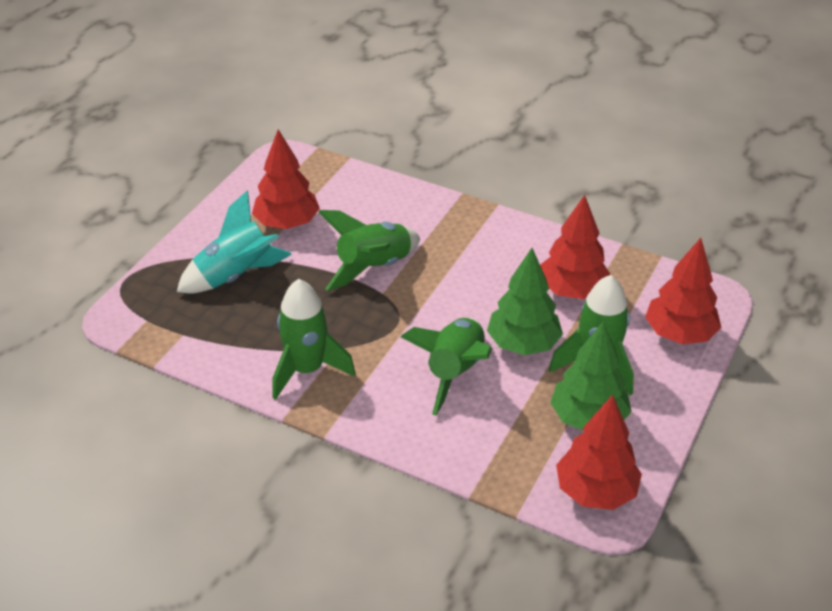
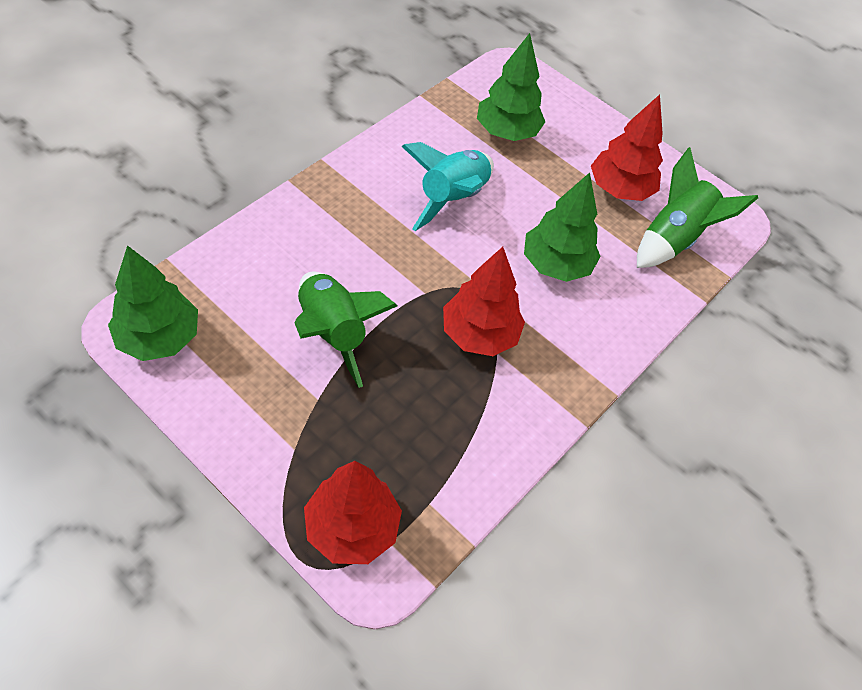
green rocket: [272,279,356,400] [318,210,420,291] [401,318,492,415] [549,275,634,395] = 4 -> [295,272,397,388] [637,147,758,268] = 2
green tree: [487,248,563,355] [550,321,632,430] = 2 -> [108,245,198,361] [477,33,545,141] [524,173,601,282] = 3
red tree: [252,129,320,229] [540,195,611,299] [556,395,642,510] [645,238,721,344] = 4 -> [304,461,402,564] [443,247,525,356] [591,94,663,201] = 3

